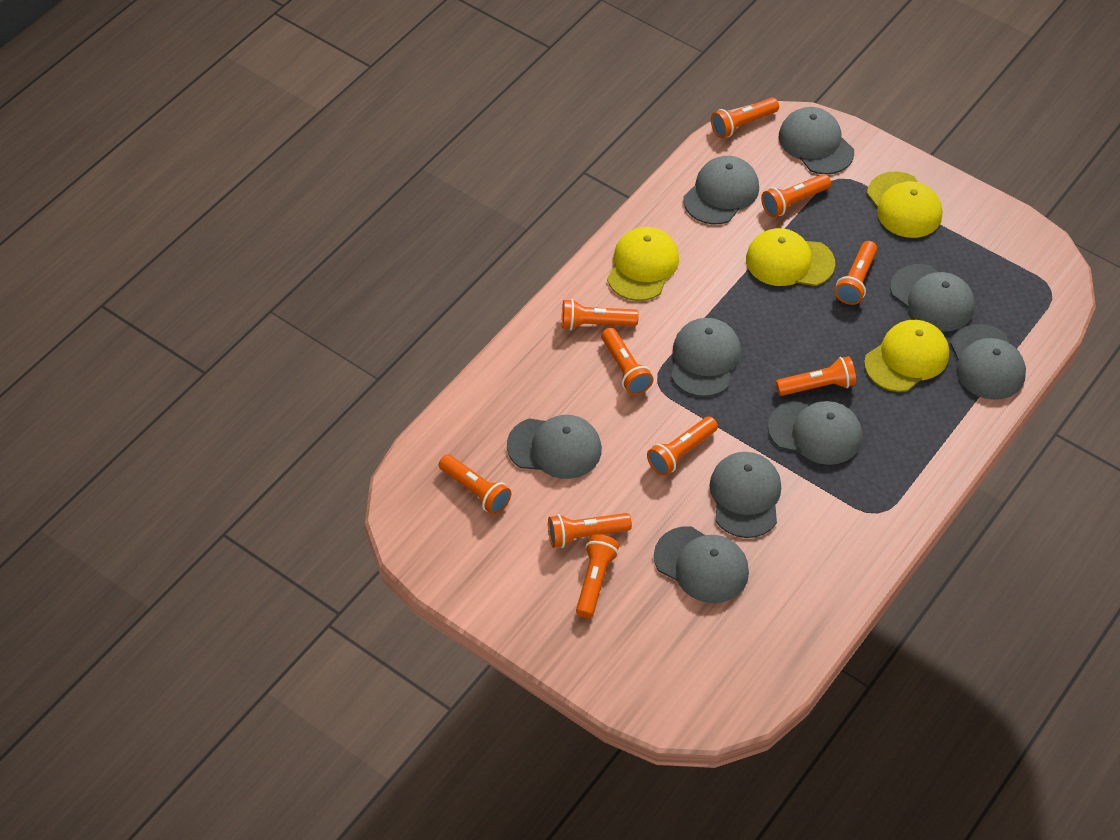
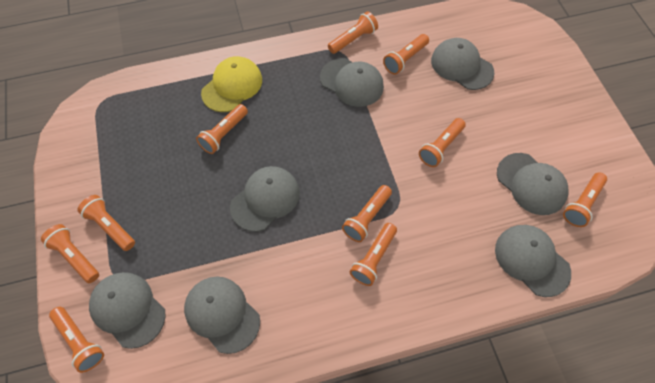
grey cap: [507,415,602,479] [654,526,749,603] [671,318,741,397] [683,156,759,224] [709,452,781,538] [768,401,862,465] [779,107,854,174] [890,264,975,331] [950,324,1026,400] = 9 -> [89,272,166,349] [184,277,260,354] [230,166,300,232] [320,58,384,107] [431,38,495,90] [495,225,571,297] [497,153,568,215] = 7
yellow cap: [607,227,679,301] [746,228,835,286] [864,320,949,392] [867,172,942,238] = 4 -> [201,56,262,112] = 1

